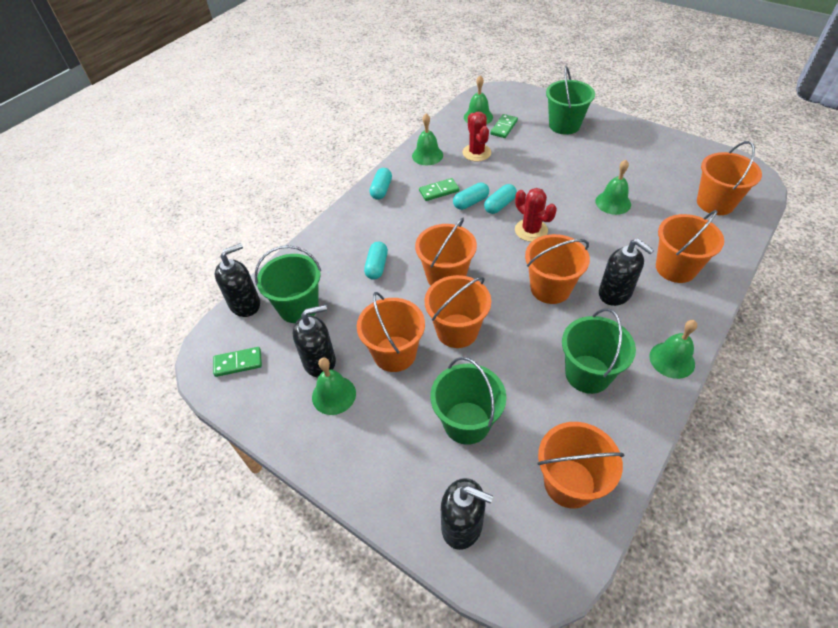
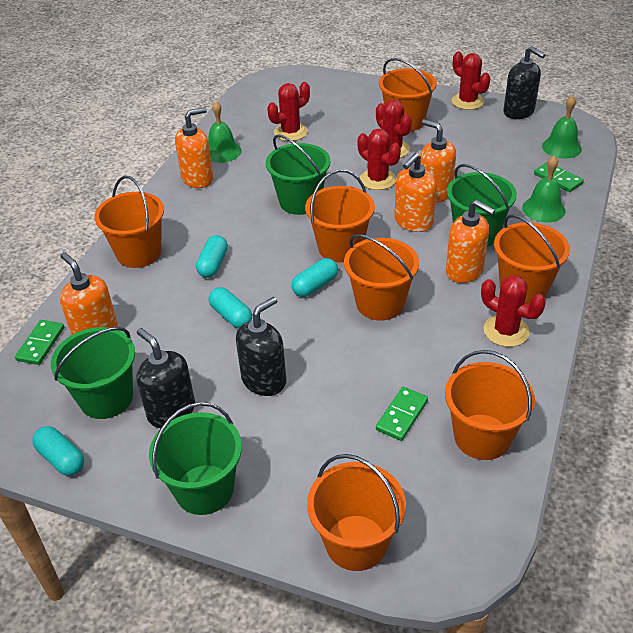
black soap dispenser: [215,243,260,317] [293,305,336,378] [441,478,493,550] [599,239,654,306] = 4 -> [136,328,195,428] [236,297,286,396] [503,46,546,119] = 3
green bell: [312,357,356,415] [412,114,443,165] [464,75,493,124] [595,160,631,215] [649,320,697,379] = 5 -> [208,101,242,163] [522,155,565,222] [542,95,582,159] = 3
orange soap dispenser: none = 0 -> [60,252,118,335] [175,107,213,188] [394,153,437,232] [420,119,456,203] [446,200,495,283] = 5
red cactus: [462,112,491,162] [515,188,557,242] = 2 -> [267,82,310,141] [357,129,401,190] [376,99,412,158] [452,52,491,110] [481,275,546,347] = 5

